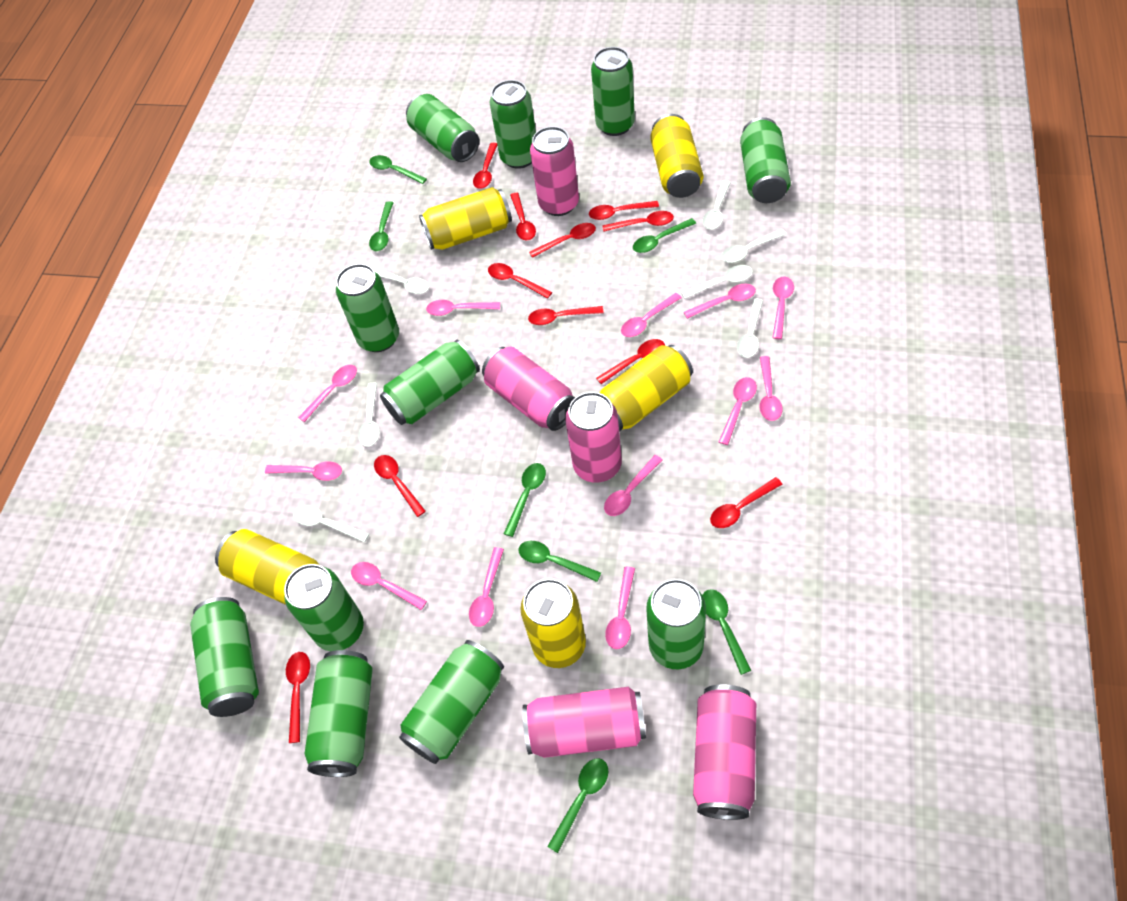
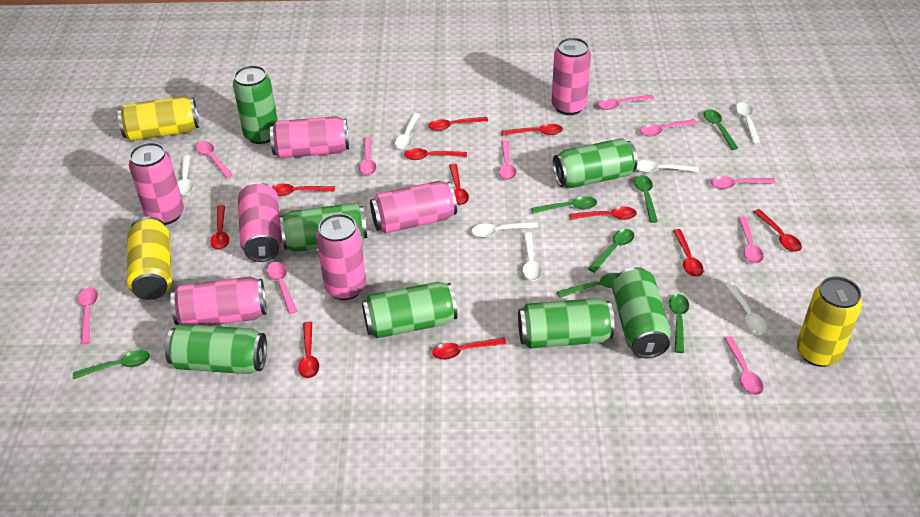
green can: [190,597,259,717] [284,564,364,651] [304,650,373,777] [336,264,399,352] [380,340,480,425] [399,640,504,764] [406,94,479,162] [489,80,536,169] [591,47,635,136] [646,579,706,669] [740,117,791,203] = 11 -> [165,324,267,374] [233,65,278,144] [280,203,367,252] [362,282,457,338] [518,298,614,348] [553,138,638,188] [612,267,671,358] = 7
pink can: [482,347,575,431] [522,687,646,758] [530,126,579,216] [565,392,622,483] [693,685,756,820] = 5 -> [129,142,184,225] [171,277,267,326] [238,182,282,262] [270,116,349,158] [316,214,366,300] [370,181,457,233] [551,37,591,115] = 7
pink spoon: [265,461,342,481] [298,365,357,422] [351,562,427,610] [426,300,500,316] [469,547,504,627] [604,455,663,516] [605,567,635,649] [621,293,682,337] [684,284,756,319] [719,377,757,445] [760,356,782,421] [772,277,794,339] = 12 -> [78,287,98,344] [195,141,233,178] [267,262,298,314] [359,136,377,176] [499,140,516,180] [598,95,654,110] [640,119,697,136] [711,176,776,189] [725,337,764,395] [738,216,764,263] = 10
yellow can: [215,529,319,605] [419,187,512,250] [521,579,586,668] [600,345,693,432] [650,114,703,198] = 5 -> [118,96,199,141] [127,216,172,300] [797,276,862,367] = 3

